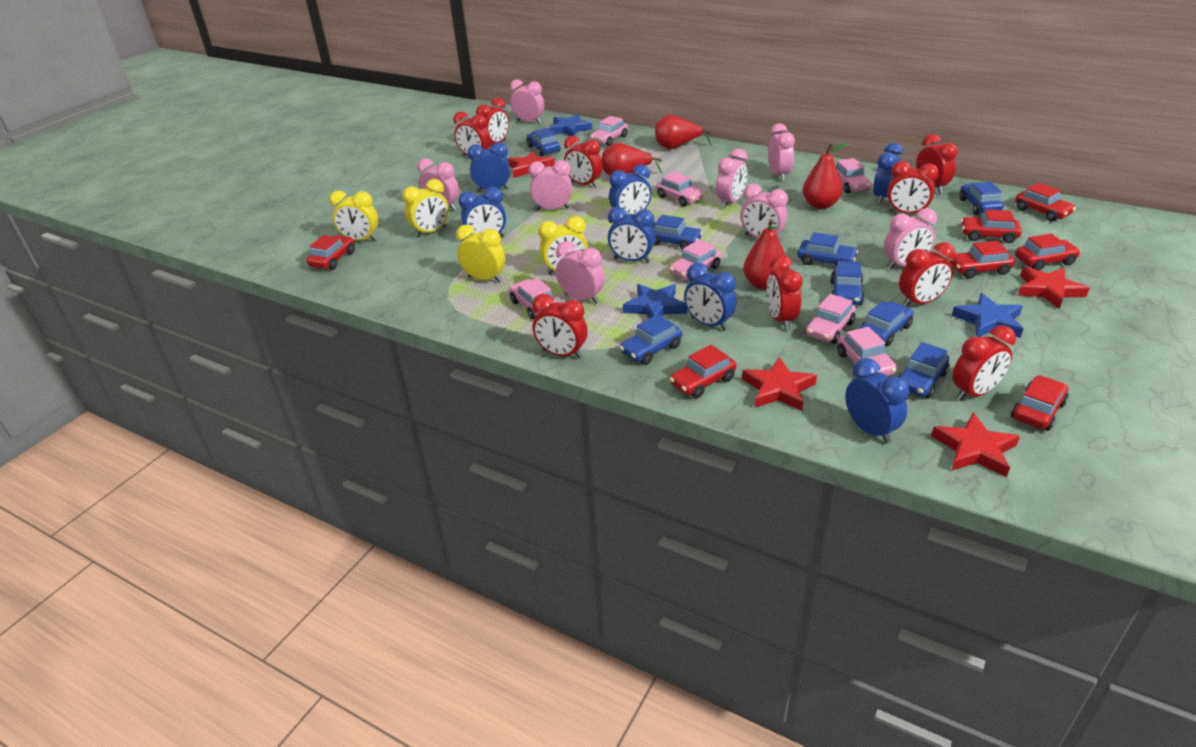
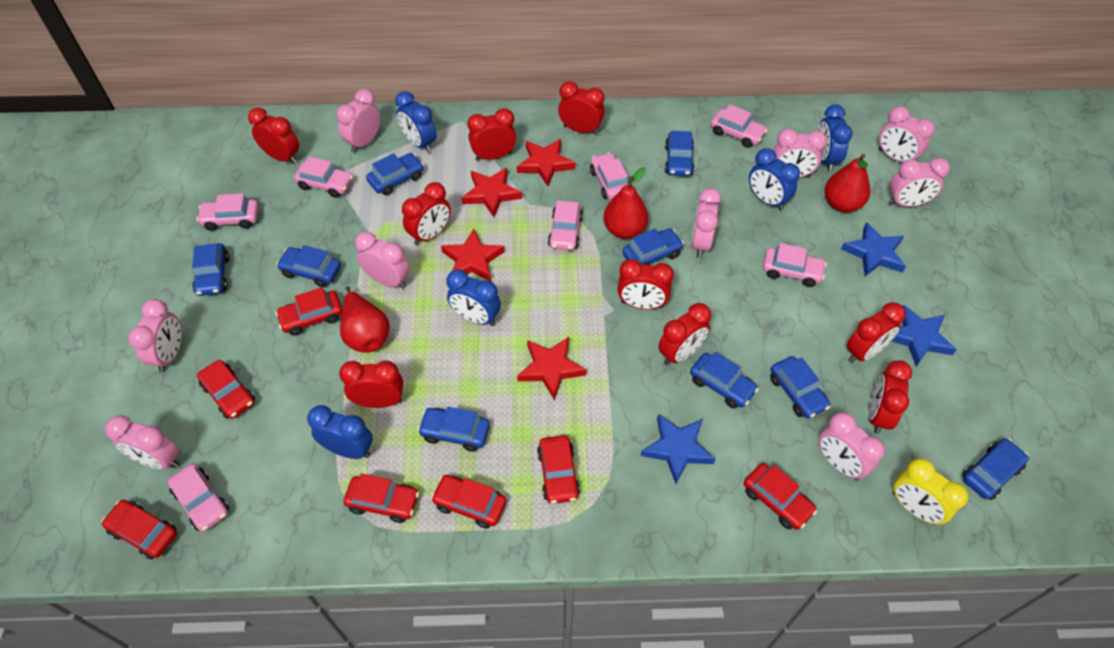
blue car: [527,128,561,156] [619,314,682,365] [652,215,703,250] [797,232,858,267] [830,261,864,305] [859,301,914,346] [897,342,949,398] [959,182,1004,215] = 8 -> [192,243,229,296] [276,245,341,287] [366,153,424,195] [418,407,490,452] [622,228,684,265] [665,131,694,176] [690,352,759,408] [770,356,830,418] [962,438,1029,500] = 9
blue clock: [458,187,506,237] [467,142,510,192] [608,207,656,263] [609,164,652,214] [684,263,737,331] [845,358,909,444] [873,143,903,204] = 7 -> [307,405,373,459] [395,91,437,153] [447,269,501,326] [749,148,800,211] [818,105,853,172] = 5
pink clock: [417,158,459,211] [510,79,544,124] [528,160,572,211] [556,241,605,304] [716,148,748,208] [741,184,788,241] [768,123,795,181] [884,208,937,270] = 8 -> [105,416,180,469] [129,299,182,372] [336,89,381,153] [355,232,409,289] [691,188,721,258] [773,129,827,178] [819,412,885,480] [879,106,935,162] [888,158,950,207] = 9
red pear: [602,143,662,176] [655,115,712,149] [743,219,789,290] [803,143,848,209] = 4 -> [340,286,389,353] [603,167,648,239] [825,154,870,212] = 3
yellow clock: [329,190,378,241] [403,179,449,237] [456,225,505,283] [538,216,588,275] = 4 -> [893,458,969,525] = 1

